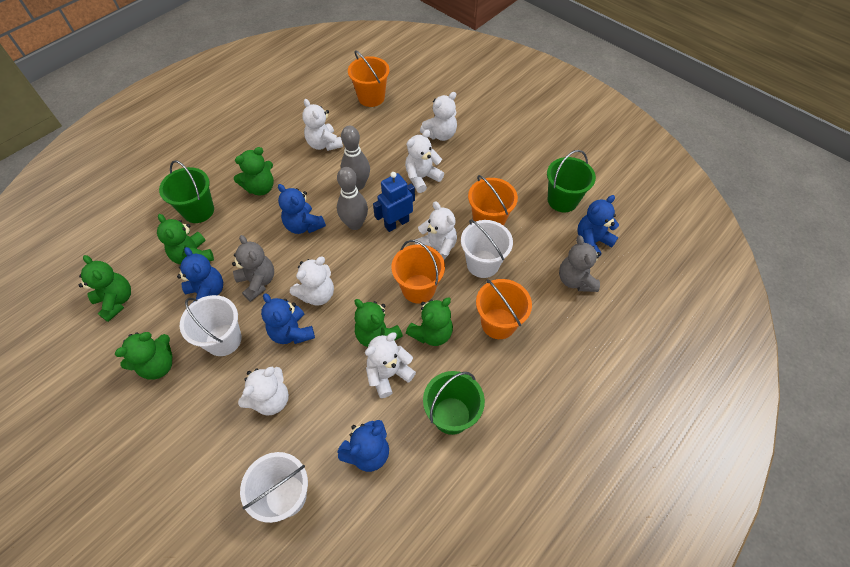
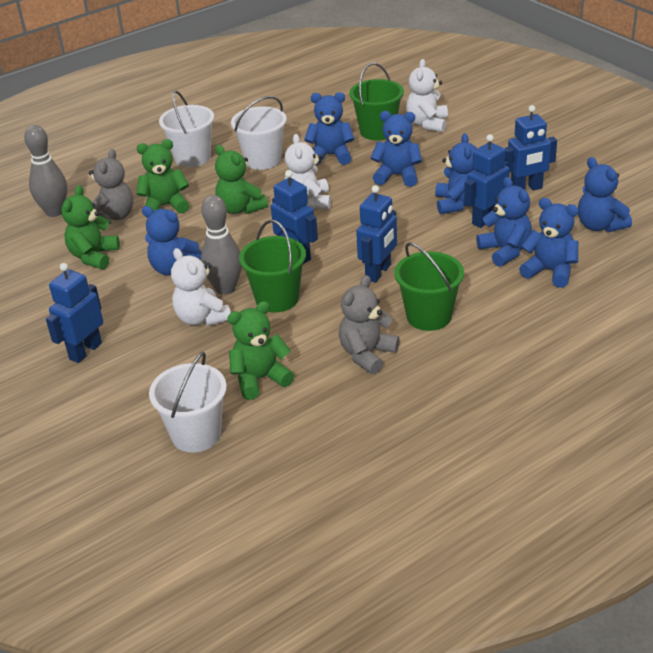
blue robot: [373,172,415,232] = 1 -> [46,263,103,363] [271,170,318,264] [356,185,397,283] [464,134,510,228] [505,105,557,191] = 5
blue teddy bear: [177,247,223,304] [261,293,315,344] [278,184,326,234] [338,420,389,472] [577,195,619,253] = 5 -> [142,206,202,276] [304,92,354,165] [371,111,422,187] [435,133,477,214] [476,177,532,267] [519,198,579,288] [578,157,632,232] = 7
green teddy bear: [79,255,131,322] [115,332,173,380] [157,214,214,265] [234,147,274,195] [354,299,403,347] [406,298,453,346] = 6 -> [61,185,120,269] [136,139,189,214] [215,145,268,214] [227,301,294,400] = 4
orange bucket: [348,50,390,107] [391,240,445,303] [468,175,518,225] [476,279,532,339] = 4 -> none = 0
white teddy bear: [238,367,289,416] [290,257,334,305] [302,99,343,151] [365,332,416,398] [405,130,444,193] [415,201,457,259] [420,92,457,141] = 7 -> [171,248,231,326] [284,134,331,209] [406,59,448,132] = 3

